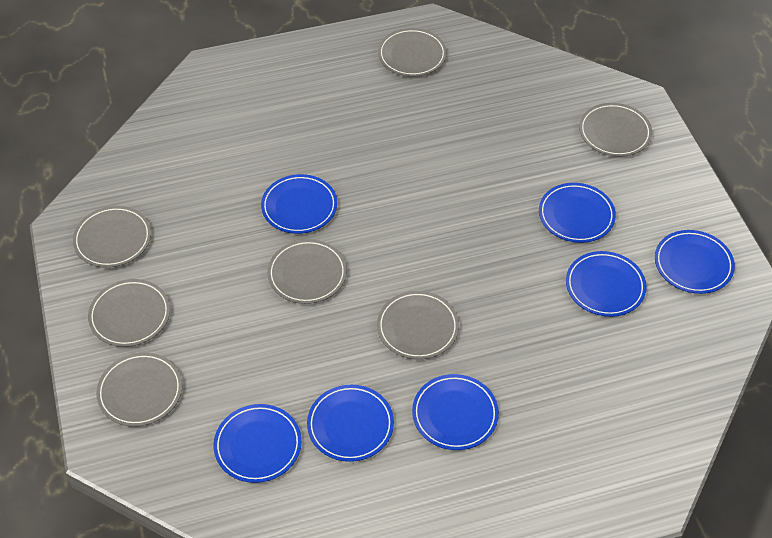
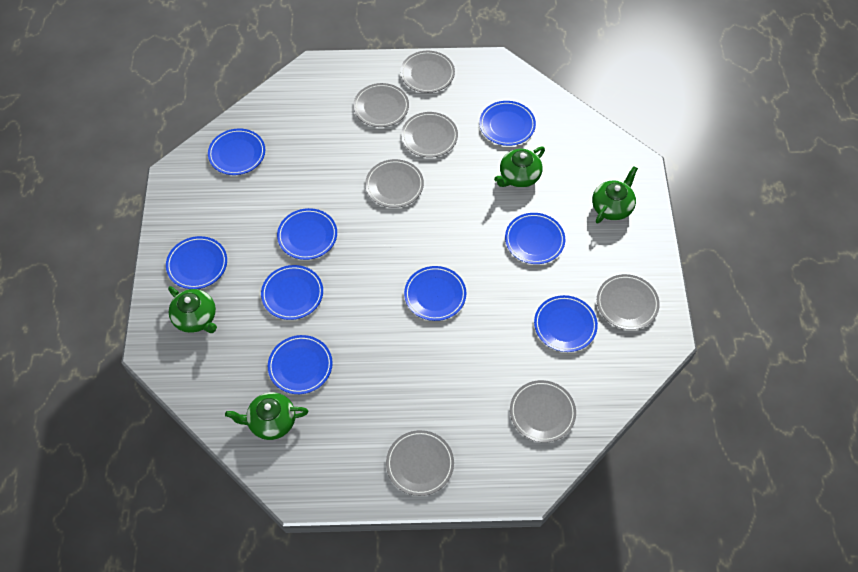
blue plate: [214,404,302,483] [261,174,337,234] [307,385,394,462] [412,374,499,450] [539,183,616,243] [566,251,647,317] [655,230,735,294] = 7 -> [166,236,227,289] [208,129,265,175] [261,265,323,320] [268,335,333,394] [277,208,337,260] [404,266,467,321] [479,101,536,146] [505,213,565,264] [534,295,598,352] = 9
green teapot: none = 0 -> [168,286,217,333] [225,392,308,440] [494,147,545,188] [592,166,638,223] = 4

